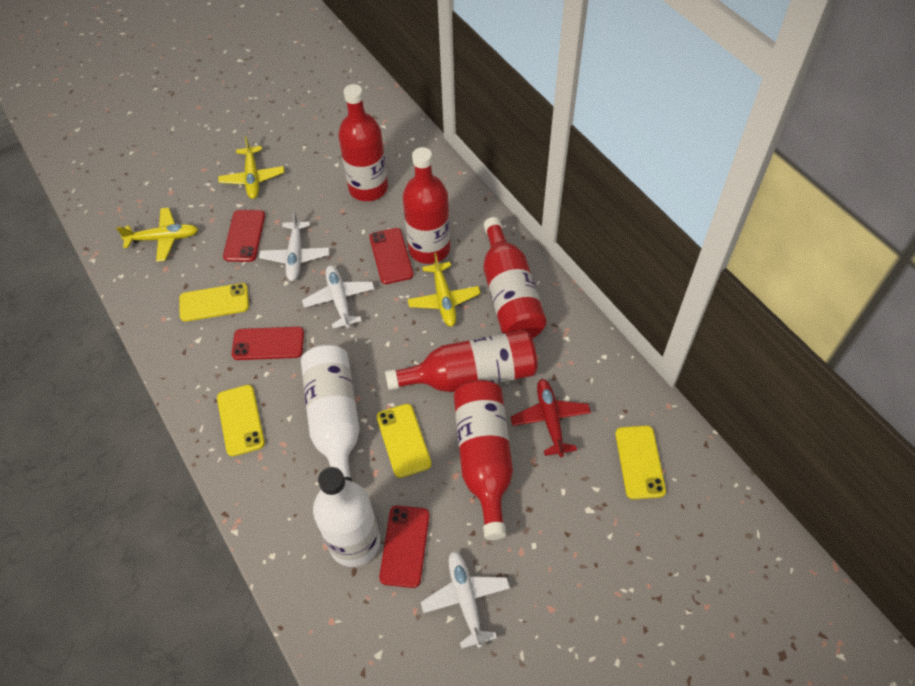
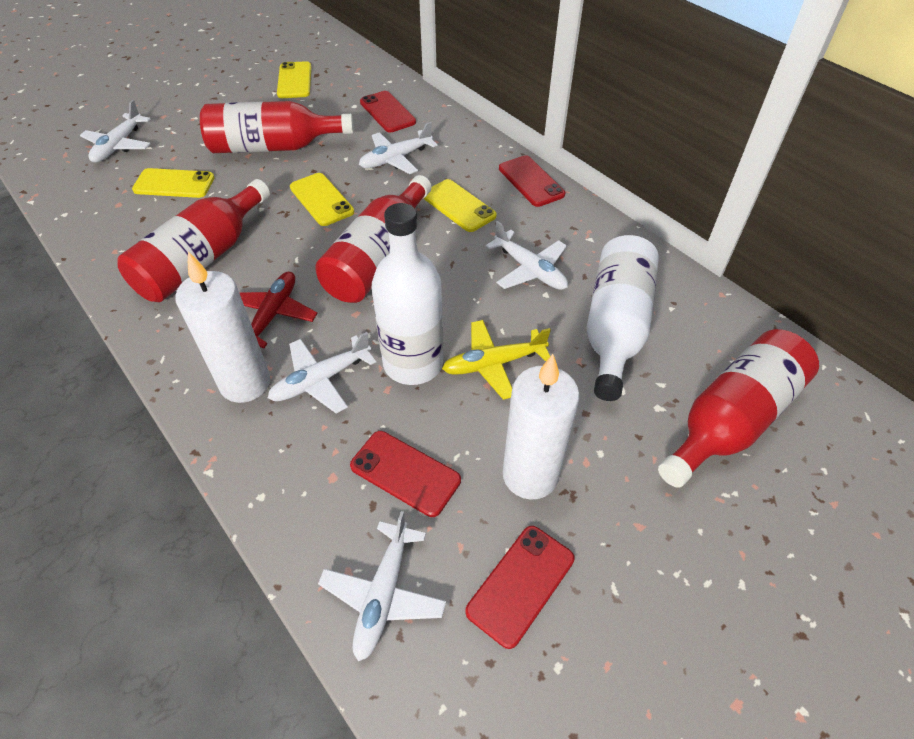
red bottle: [338,84,388,201] [385,330,537,392] [403,147,450,264] [454,380,513,540] [484,217,547,338] = 5 -> [117,179,270,302] [200,101,354,153] [315,175,432,303] [658,329,819,488] = 4
white candle: none = 0 -> [175,252,270,403] [503,354,580,500] = 2
white plane: [259,211,330,281] [302,265,375,329] [421,551,510,649] = 3 -> [80,100,150,163] [268,332,376,414] [318,511,446,661] [359,122,437,174] [486,221,568,290] = 5
yellow plane: [116,208,198,262] [218,136,284,199] [408,253,481,327] = 3 -> [442,320,551,400] = 1

